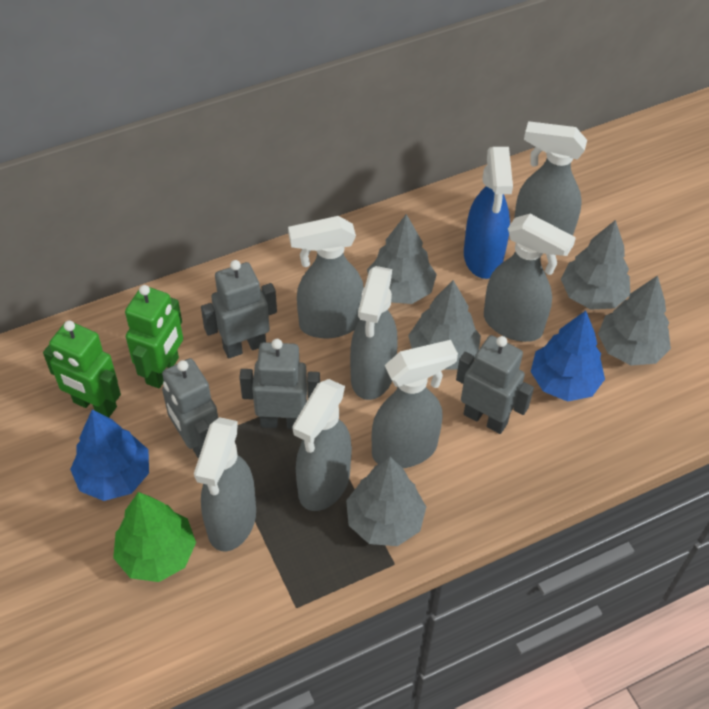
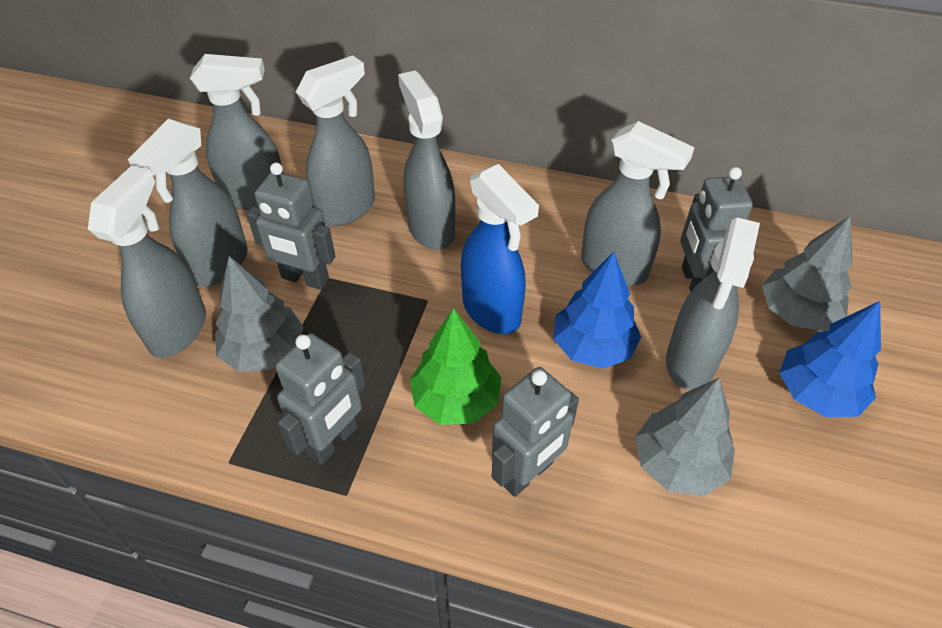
green robot: [43,320,121,417] [125,285,183,388] = 2 -> none = 0
grey tree: [346,457,426,546] [367,214,437,304] [408,280,481,370] [561,220,630,310] [598,275,671,366] = 5 -> [215,256,304,372] [635,378,735,496] [762,216,852,331] = 3

